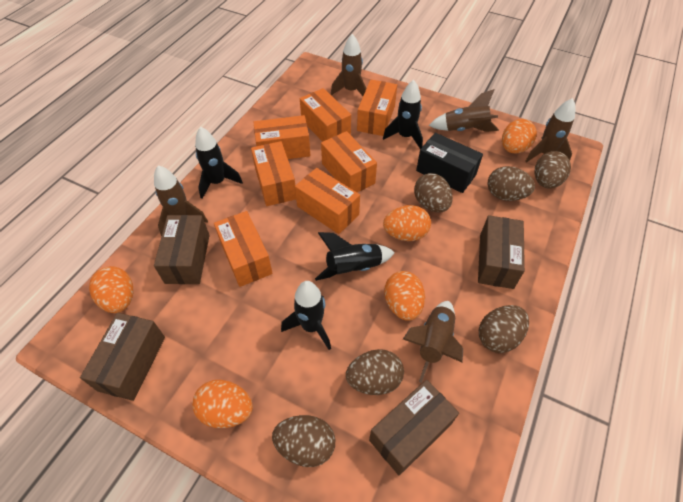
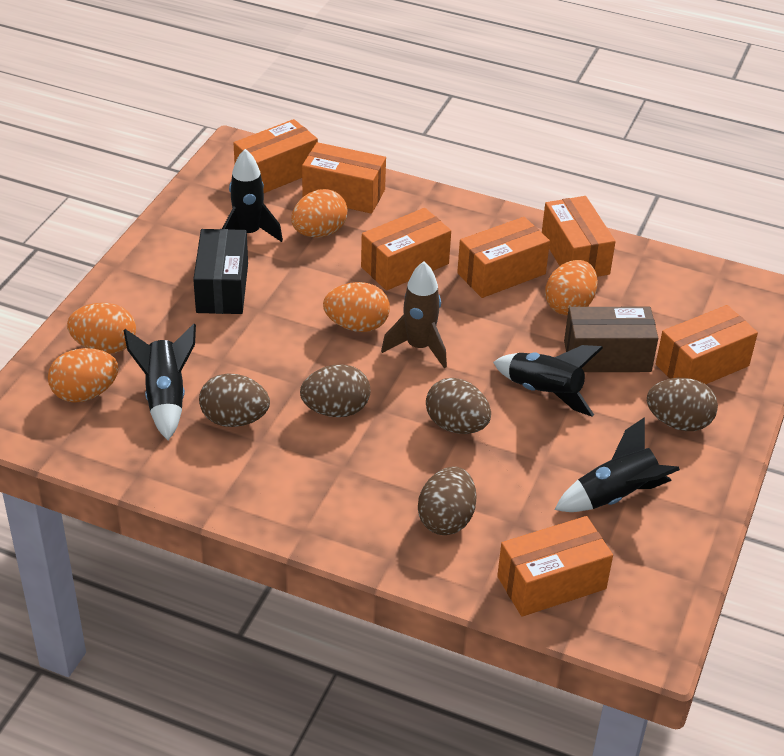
brown box: [80,313,165,401] [154,215,210,284] [369,380,459,475] [478,215,525,289] = 4 -> [564,307,658,372] = 1
brown egg: [272,415,335,467] [346,349,404,395] [414,173,453,212] [479,305,529,353] [487,166,535,201] [535,151,571,189] = 6 -> [199,374,270,427] [300,364,370,417] [418,466,476,535] [426,378,491,434] [647,378,718,431] = 5
brown rocket: [154,165,208,236] [331,34,367,96] [403,301,463,383] [429,89,499,132] [526,98,576,162] = 5 -> [381,261,447,368] = 1

